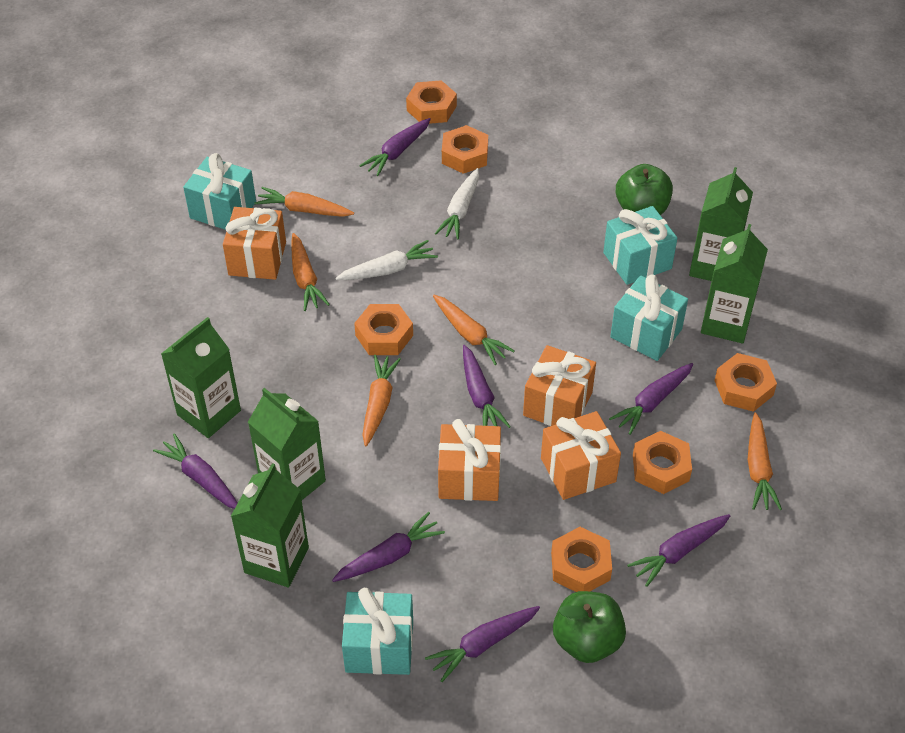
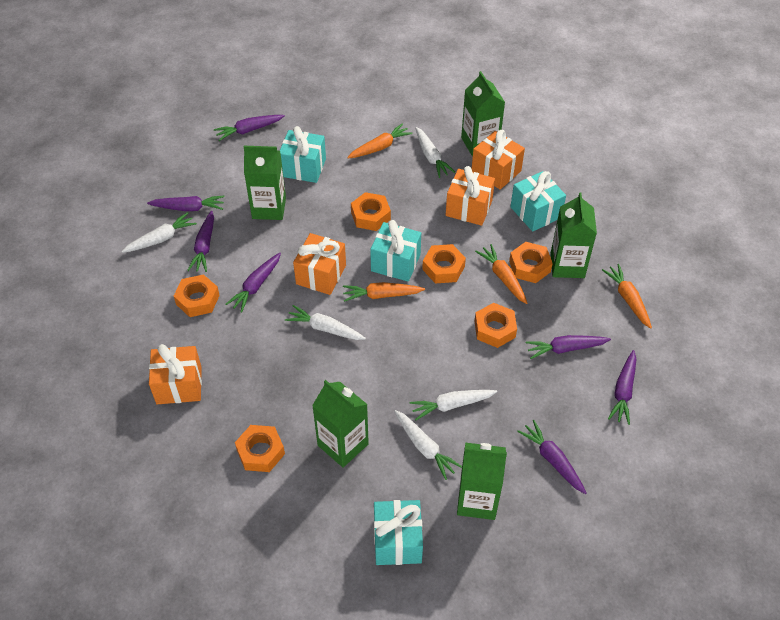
green apple: [553,591,626,663] [616,164,673,215] = 2 -> none = 0
orange carrot: [254,187,354,217] [292,233,330,311] [362,355,401,446] [433,295,515,365] [748,413,782,510] = 5 -> [343,282,425,302] [347,123,413,159] [475,244,527,304] [602,264,652,329] = 4
white carrot: [335,240,438,280] [435,168,479,240] = 2 -> [121,212,197,253] [285,305,366,340] [394,410,462,480] [409,390,497,420] [415,127,455,178] = 5

